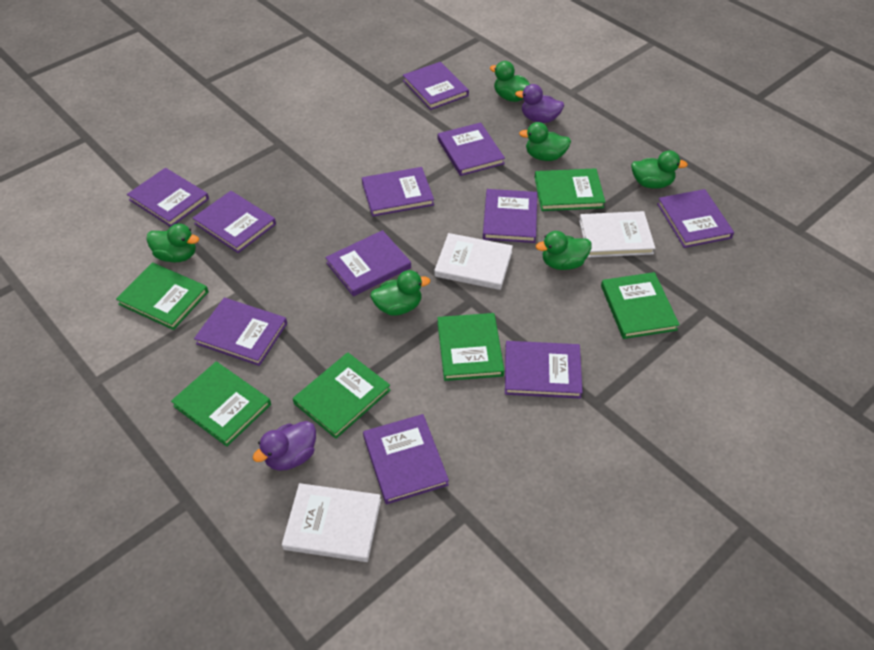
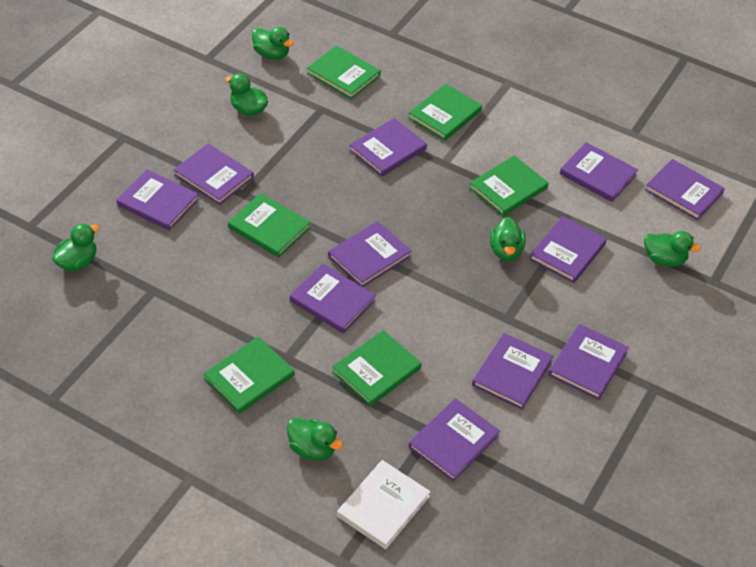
purple duck: [253,421,316,471] [515,84,564,123] = 2 -> none = 0
white book: [282,483,381,562] [434,233,513,290] [579,211,656,258] = 3 -> [337,460,431,549] = 1

